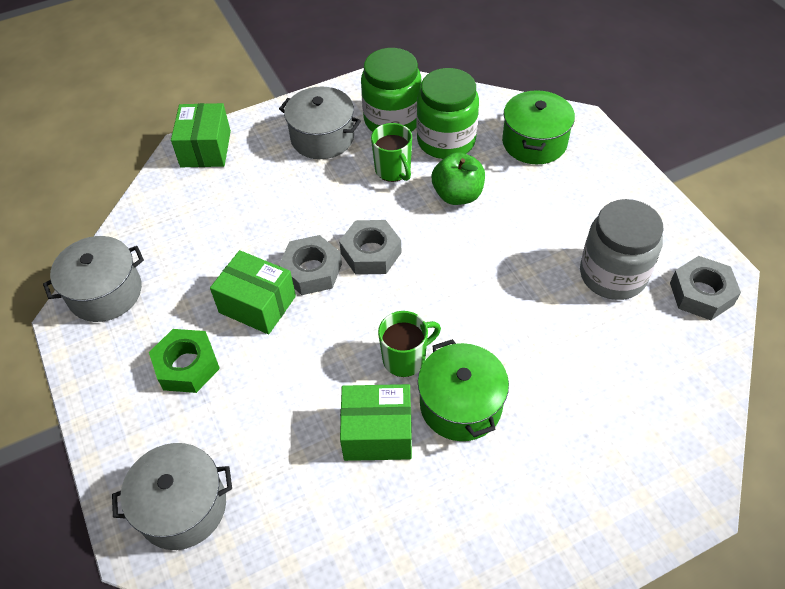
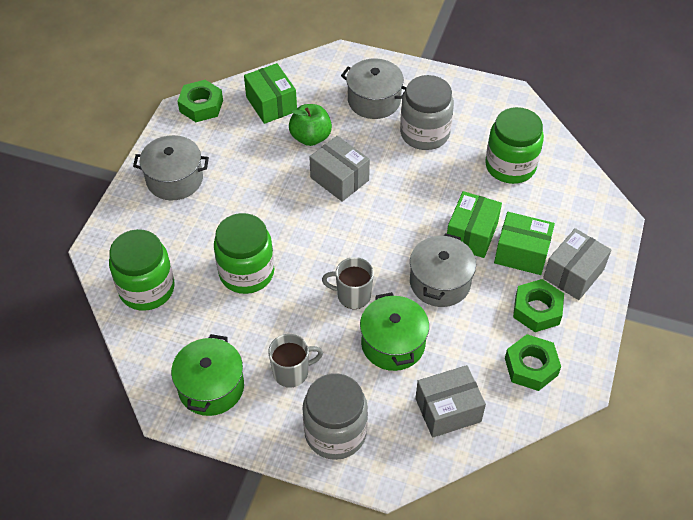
green jar: [361,48,421,132] [416,68,479,159] = 2 -> [109,229,175,311] [214,213,274,294] [485,107,544,184] = 3
green mug: [371,123,412,182] [378,311,441,377] = 2 -> none = 0
green nut: [149,329,220,393] = 1 -> [177,80,223,122] [505,334,561,391] [513,279,564,332] = 3
grey box: none = 0 -> [310,136,370,202] [415,365,486,438] [543,228,611,300] = 3
grey jar: [580,199,663,300] = 1 -> [303,373,368,460] [400,75,454,150] = 2
grey mug: none = 0 -> [268,334,323,388] [322,257,374,309] = 2
grey nut: [279,235,342,295] [339,220,402,275] [670,256,741,320] = 3 -> none = 0

